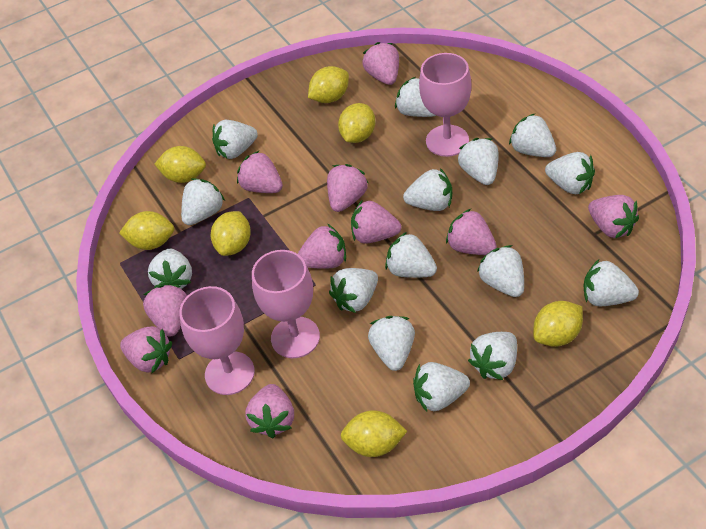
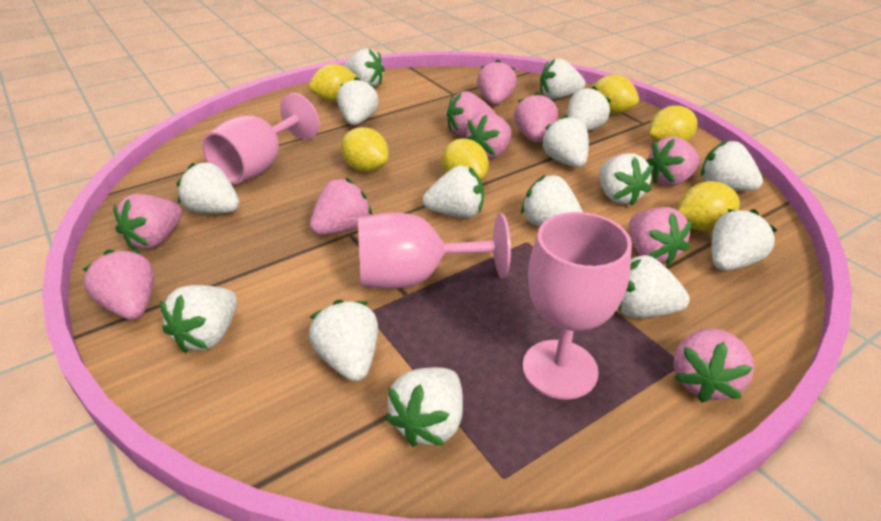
yellow lemon: [119,211,174,250] [155,146,206,183] [211,211,251,256] [308,66,349,103] [338,103,375,143] [341,410,407,457] [533,301,583,347] = 7 -> [309,64,359,102] [341,127,389,172] [442,138,489,180] [589,75,639,114] [649,105,697,142] [678,181,740,232] = 6

